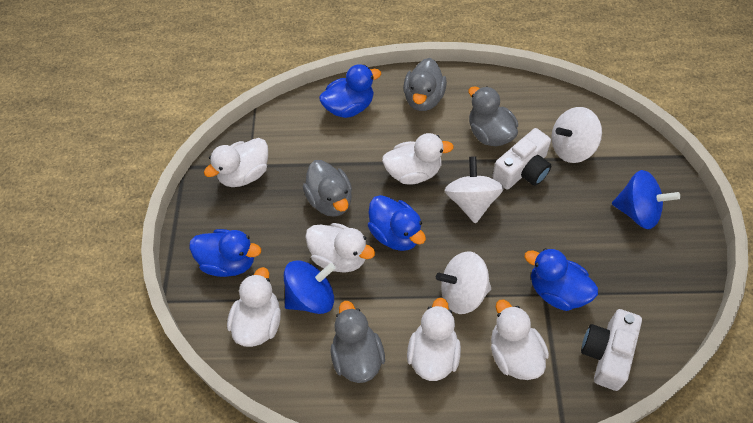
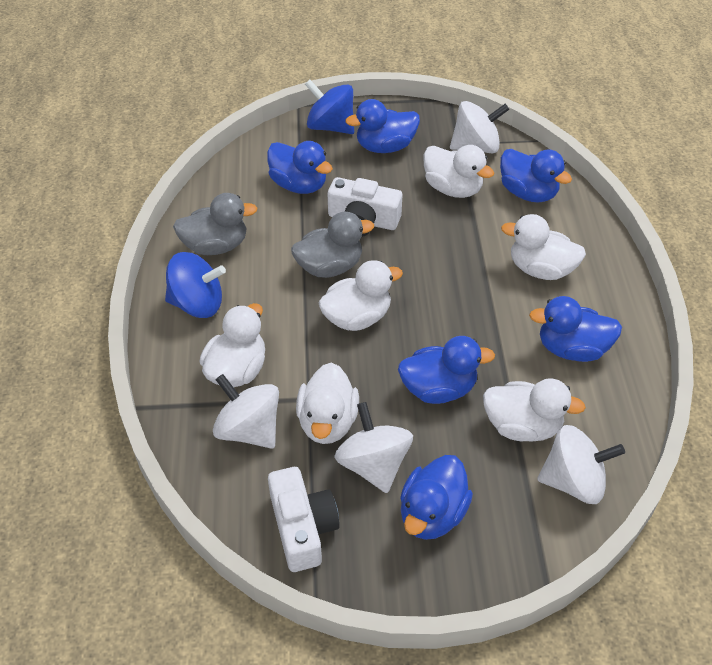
blue duck: [190,229,261,277] [319,64,381,118] [368,195,426,251] [524,248,598,311] = 4 -> [267,141,333,194] [345,99,420,153] [398,336,495,404] [400,455,473,540] [500,149,572,203] [529,296,622,362] = 6
grey duck: [303,160,352,217] [331,301,385,383] [403,58,447,111] [469,86,518,146] = 4 -> [173,193,258,255] [291,212,374,278] = 2
white spinning top: [436,251,491,314] [445,156,504,224] [551,107,602,163] = 3 -> [213,374,279,449] [334,402,413,493] [450,101,509,154] [537,425,625,504] = 4

